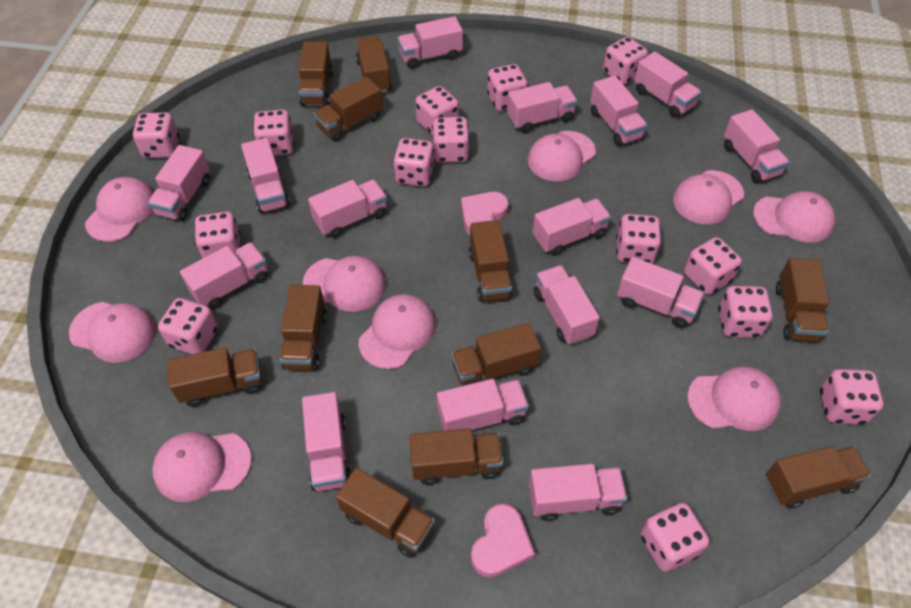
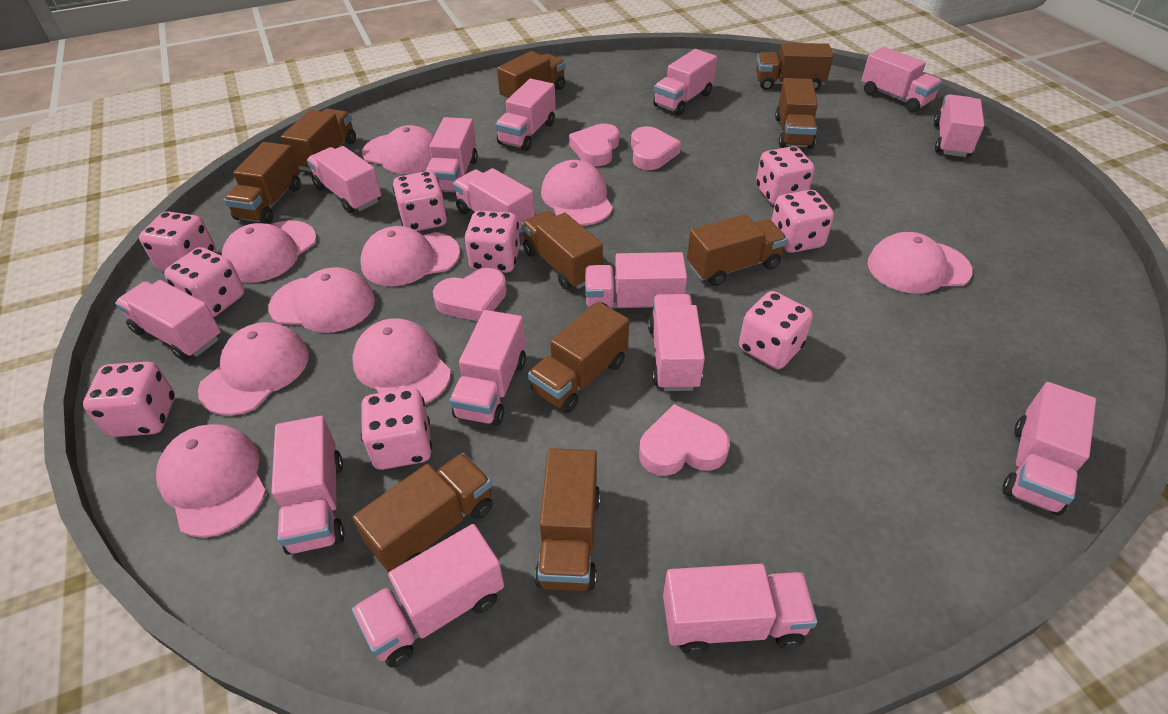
brown truck: [167,347,262,407] [280,285,327,371] [299,41,333,106] [313,76,383,142] [336,468,435,557] [356,36,392,93] [410,428,503,485] [451,323,541,386] [469,220,513,302] [766,446,871,508] [776,258,829,342] = 11 -> [224,142,301,224] [281,109,356,172] [353,453,493,572] [497,51,565,100] [522,211,603,289] [528,302,629,413] [535,448,600,591] [687,214,787,286] [756,43,833,91] [775,78,818,149] = 10
pink dice: [133,112,179,158] [158,298,218,354] [195,212,241,259] [253,110,294,156] [393,138,434,187] [416,86,459,135] [432,117,470,163] [487,64,528,111] [603,37,648,85] [616,214,661,264] [640,503,709,572] [684,237,742,295] [718,286,773,338] [820,369,883,424] = 14 -> [83,362,175,437] [139,211,216,271] [164,247,245,317] [361,388,432,470] [393,171,447,231] [464,211,520,273] [739,291,813,369] [756,146,815,205] [771,190,834,253] = 9
pink heart: [461,192,509,235] [471,504,535,578] = 2 -> [433,268,507,321] [569,124,619,166] [631,126,681,170] [639,404,730,476] = 4

